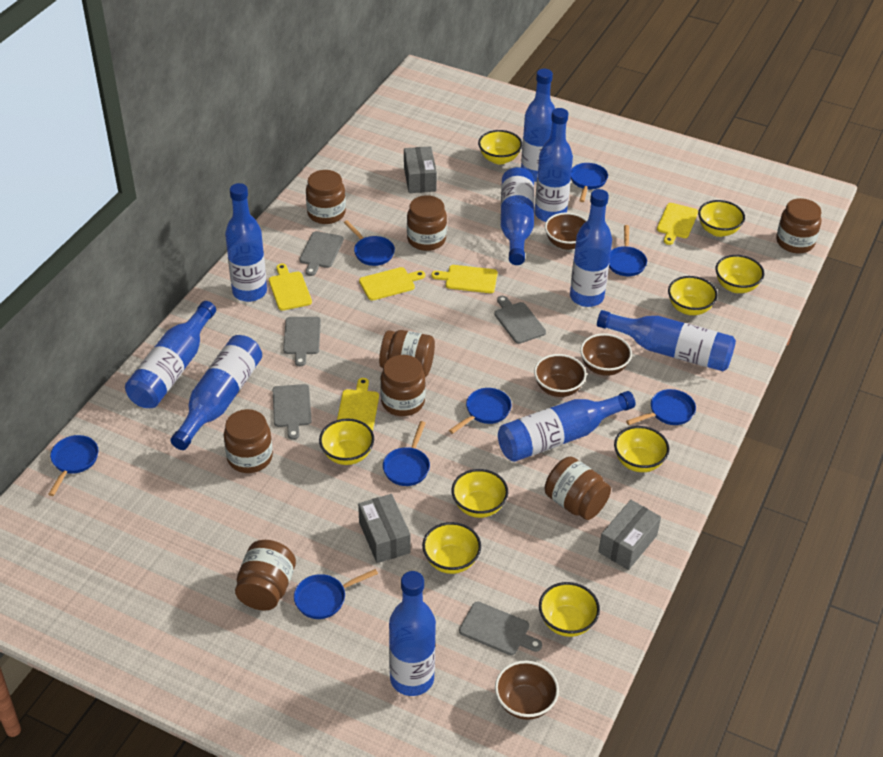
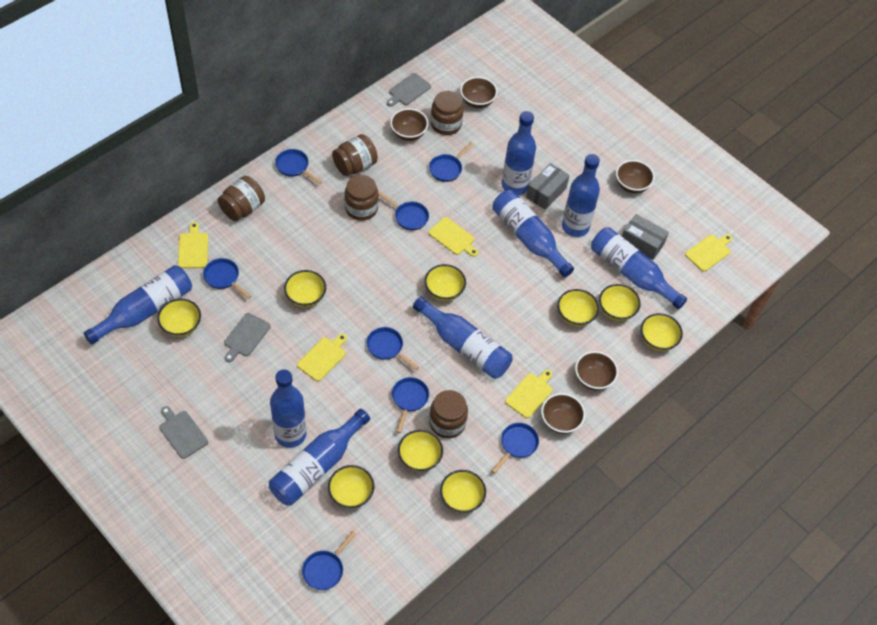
blue bottle: [125,301,216,408] [170,335,262,450] [225,183,267,302] [389,571,436,696] [498,391,635,462] [501,167,534,265] [521,69,555,182] [535,108,573,222] [570,189,612,307] [597,310,736,371] = 10 -> [84,265,192,344] [269,409,370,506] [270,369,306,448] [413,297,513,379] [492,190,574,277] [502,111,536,195] [562,154,600,237] [591,227,687,309] = 8
brown bowl: [495,661,559,720] [534,354,587,397] [545,212,587,250] [580,333,632,376] = 4 -> [390,108,428,141] [460,77,497,108] [541,393,585,434] [575,351,618,391] [616,160,655,194] = 5
brown jar: [224,409,273,473] [235,540,296,611] [306,170,346,224] [379,330,435,377] [380,355,426,416] [407,195,447,251] [545,457,611,520] [776,198,821,253] = 8 -> [218,176,265,221] [332,134,378,176] [344,175,379,221] [429,390,468,439] [431,91,464,135] = 5
grey box: [358,494,411,563] [404,146,437,193] [598,500,661,570] = 3 -> [526,163,570,210] [622,214,669,260] = 2
grey cutting board: [273,384,312,440] [283,317,321,367] [300,231,344,276] [459,602,542,655] [494,296,546,344] = 5 -> [159,406,208,459] [224,313,271,362] [387,73,431,107] = 3

